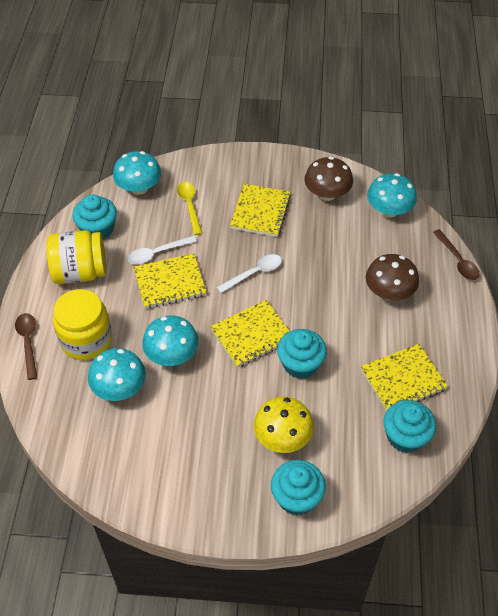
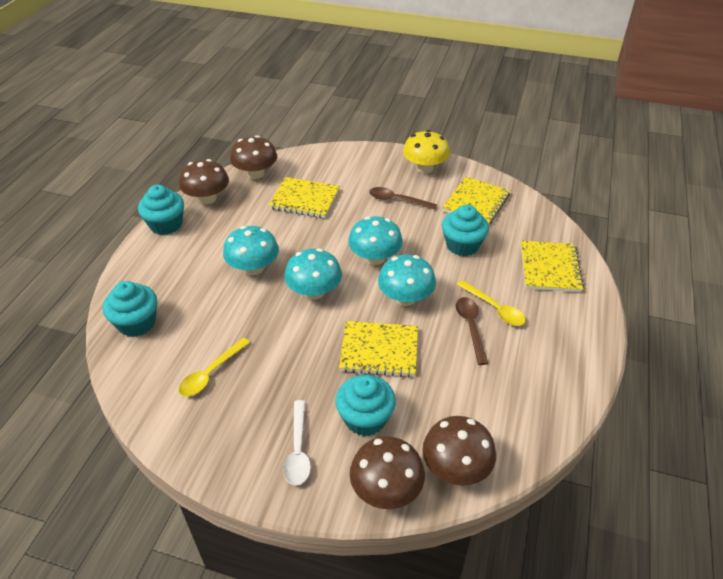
brown mushroom: [304,157,353,201] [366,254,419,301] = 2 -> [179,159,229,204] [230,135,277,179] [350,436,425,509] [422,416,496,486] = 4
white spoon: [128,236,197,264] [216,254,282,293] = 2 -> [283,400,311,486] = 1
yellow jar: [46,230,106,284] [53,289,112,360] = 2 -> none = 0
yellow spoon: [177,182,202,235] = 1 -> [179,338,250,397] [457,280,526,326] = 2

